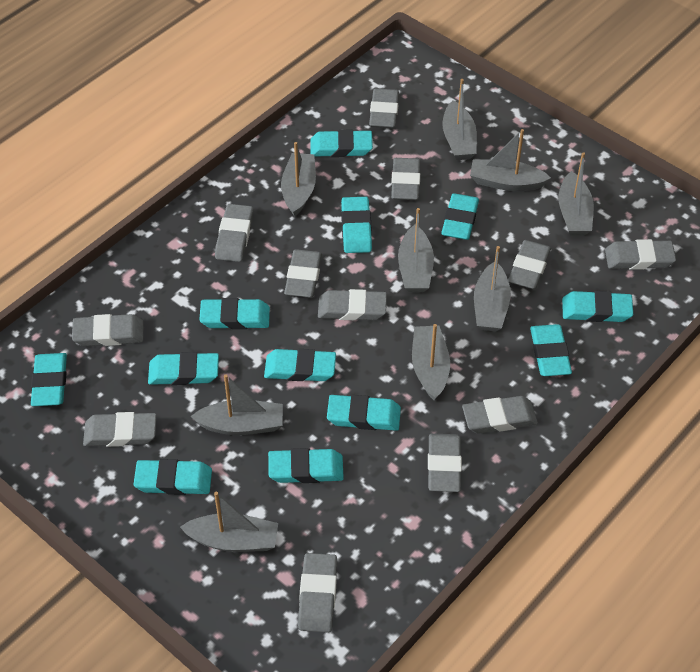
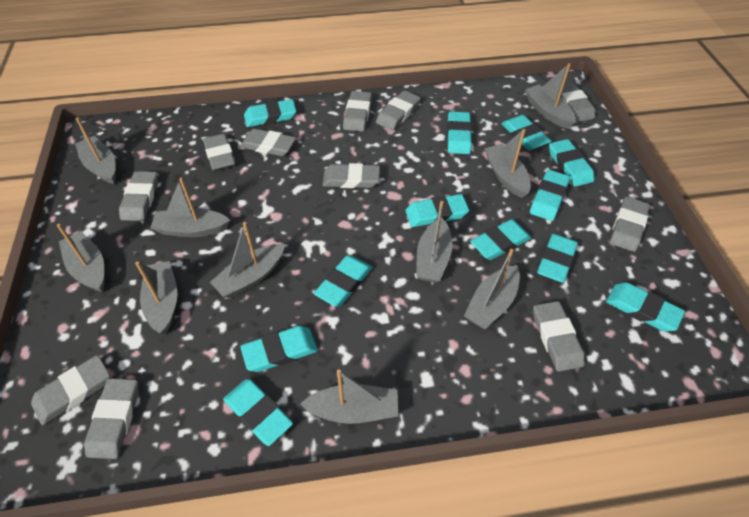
grey boat: [180,492,278,552] [190,374,283,435] [281,142,316,217] [398,208,434,292] [412,324,450,400] [442,79,477,160] [470,129,551,191] [474,246,511,331] [558,152,594,235] = 9 -> [57,224,104,292] [75,118,116,184] [135,261,178,334] [150,178,230,237] [210,222,284,298] [300,369,398,424] [416,201,453,283] [464,249,520,329] [484,129,531,198] [525,63,576,129] = 10
grey eraser: [72,314,144,346] [83,412,157,447] [215,204,253,262] [284,249,322,298] [298,553,337,632] [318,289,387,320] [369,88,399,128] [391,158,420,200] [428,433,462,492] [462,396,538,434] [508,240,551,289] [605,239,676,270] = 12 -> [31,355,110,425] [84,378,139,459] [119,171,158,221] [203,134,236,171] [240,129,296,156] [323,163,380,188] [343,91,372,132] [376,90,420,130] [533,301,585,372] [560,82,595,122] [610,197,650,252] = 11

